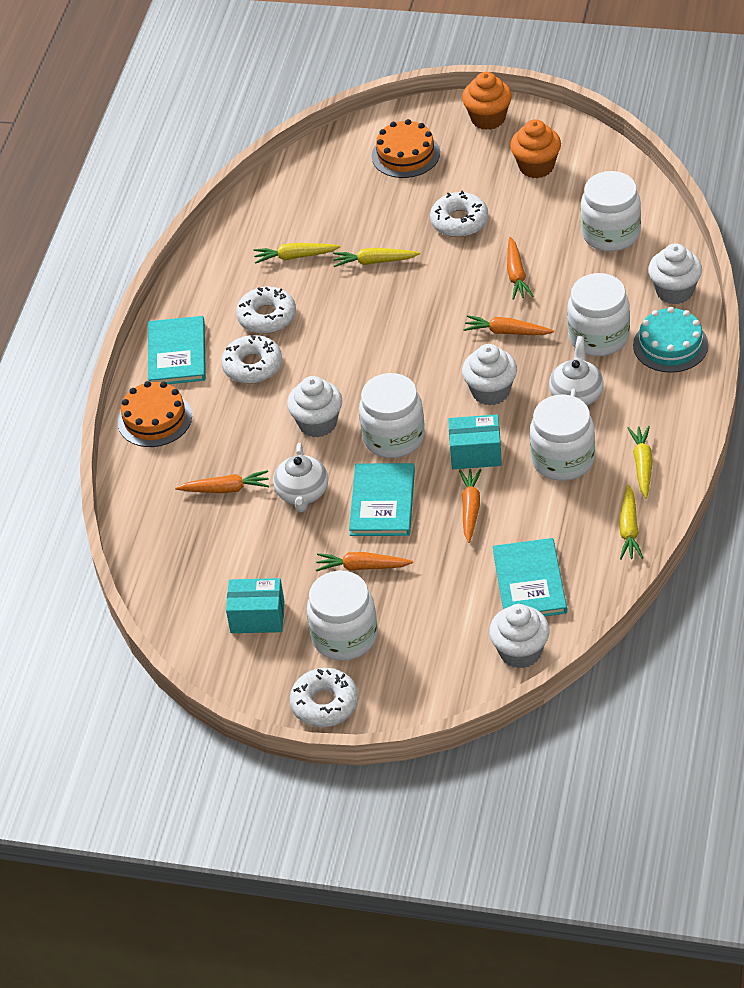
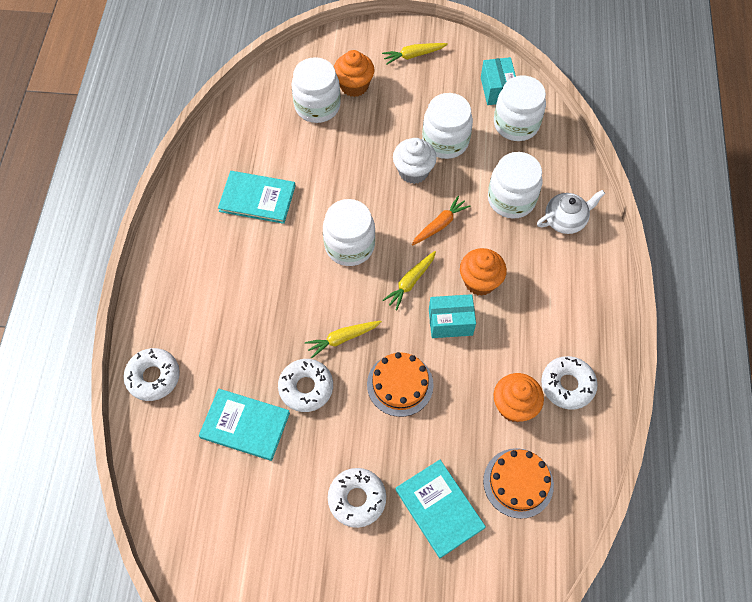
orange carrot: [175,470,269,493] [316,552,413,571] [459,469,482,543] [464,315,554,335] [507,237,533,300] = 5 -> [412,196,471,246] = 1
orange cupcake: [462,72,512,130] [510,119,561,178] = 2 -> [334,50,375,97] [460,248,507,296] [493,373,544,422] = 3
turquoise cake: [633,307,708,373] = 1 -> none = 0
white cupcake: [287,376,342,437] [462,344,517,406] [489,604,550,668] [648,243,702,304] = 4 -> [393,138,437,184] = 1
white teapot: [273,443,328,512] [549,336,603,405] = 2 -> [537,190,605,234] = 1
yellow carrot: [254,243,340,264] [333,248,421,267] [619,484,643,560] [628,426,653,499] = 4 -> [305,321,382,358] [382,43,448,65] [382,251,436,310] = 3

